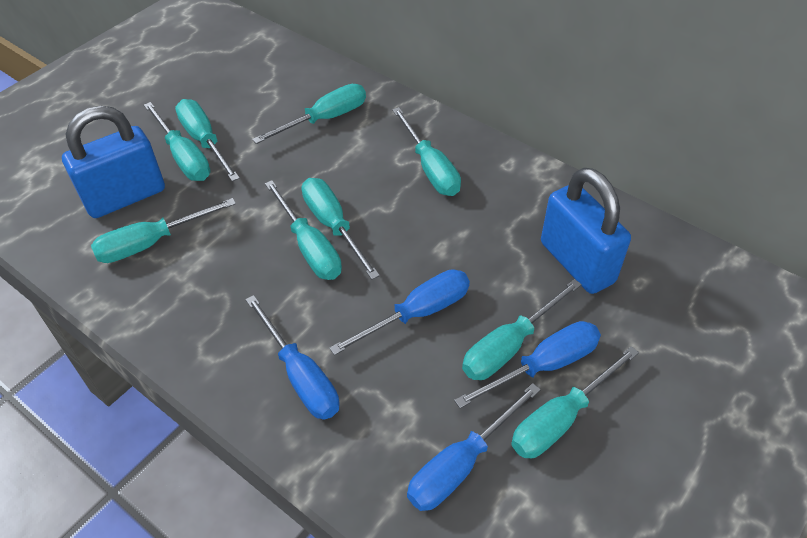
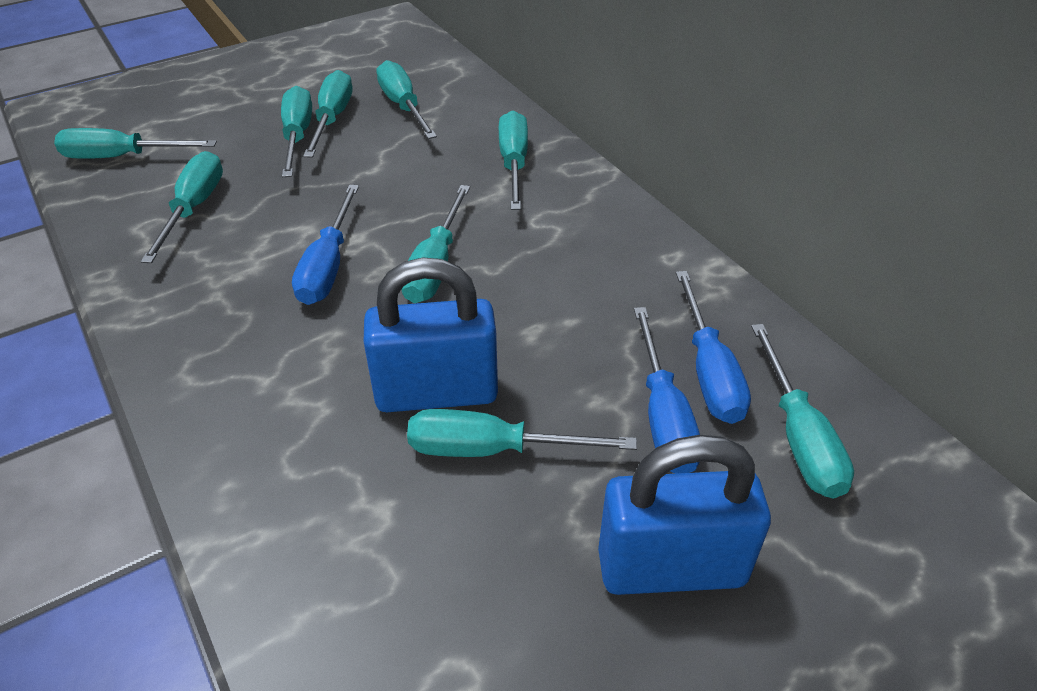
blue screwdriver: [246,295,340,420] [329,269,470,355] [407,383,541,511] [454,321,601,408] = 4 -> [292,185,359,305] [634,307,700,474] [676,271,751,424] = 3

